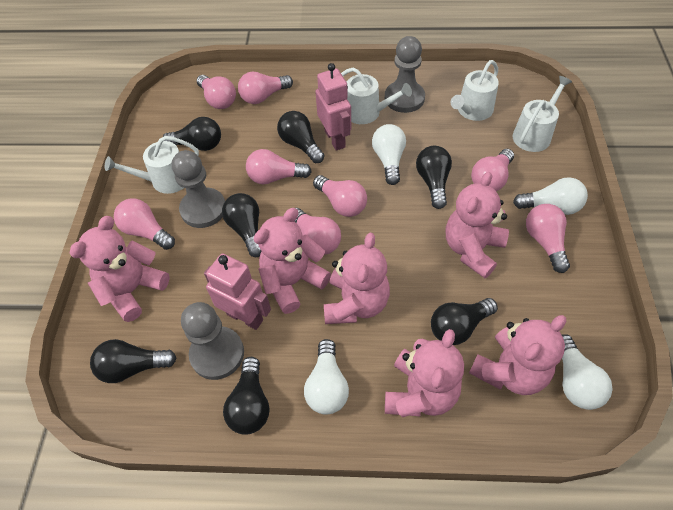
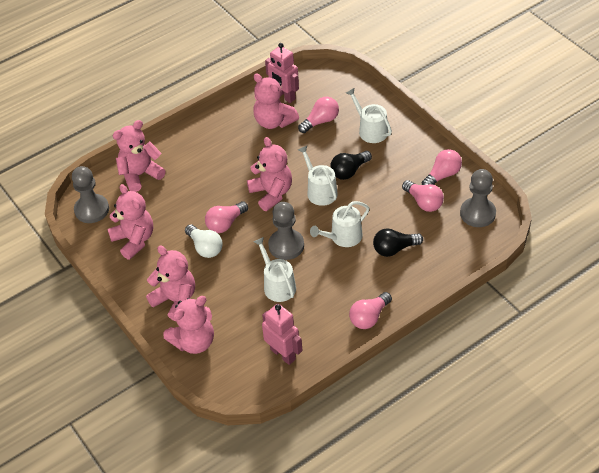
black light bulb: [90,339,177,383] [163,117,221,151] [222,193,261,257] [223,357,269,435] [277,111,324,163] [416,146,452,209] [431,298,498,345] = 7 -> [330,151,372,180] [373,228,423,257] = 2
pink light bulb: [114,198,175,250] [197,75,236,109] [238,72,293,104] [246,149,312,184] [294,208,341,255] [313,175,367,217] [471,149,514,191] [526,204,570,273] = 8 -> [205,201,248,233] [298,97,339,133] [349,292,392,329] [402,180,444,212] [422,149,462,185] = 5
white light bulb: [304,339,349,415] [372,124,406,185] [513,177,588,215] [562,335,613,410] = 4 -> [185,224,222,258] = 1

